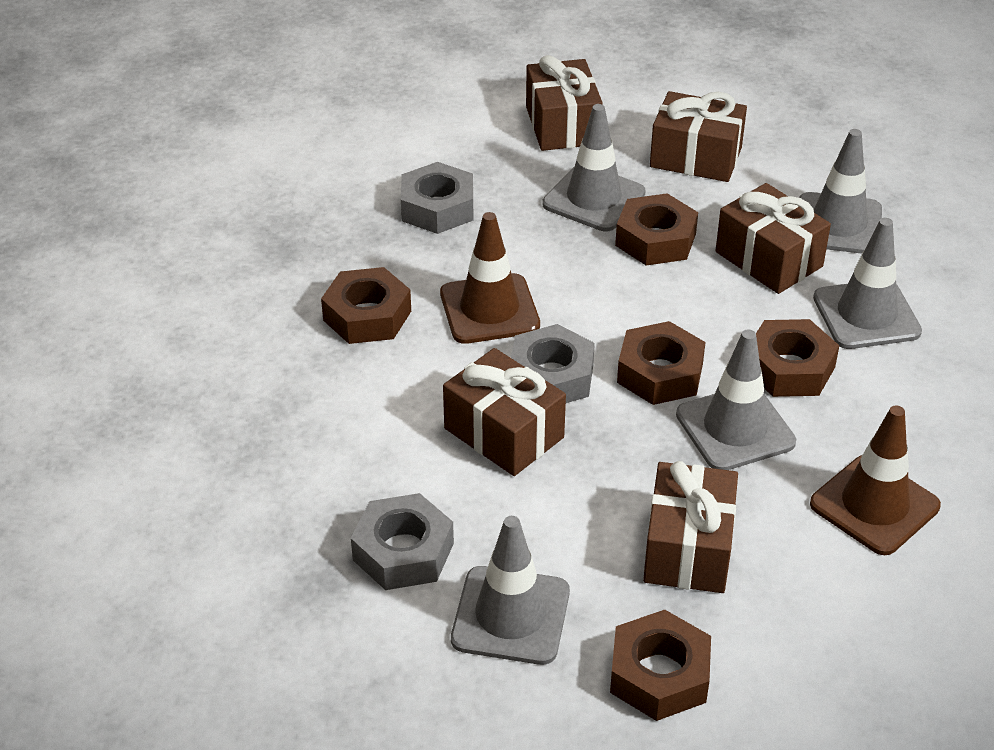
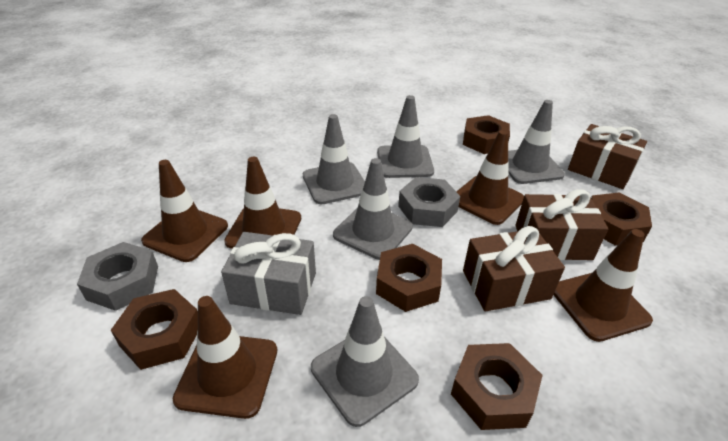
brown gift: [443,348,566,476] [526,55,603,151] [643,461,738,593] [650,91,747,182] [715,183,831,294] = 5 -> [463,226,565,311] [515,189,608,260] [568,124,647,189] = 3
brown traffic cone: [440,212,540,344] [810,405,941,555] = 2 -> [141,160,228,262] [173,296,277,419] [224,157,301,249] [456,130,524,225] [554,229,653,342] = 5
grey gift: none = 0 -> [221,232,316,315] = 1
grey nut: [351,493,454,590] [401,162,474,234] [511,324,595,403] = 3 -> [77,242,158,311] [398,177,460,227] = 2

